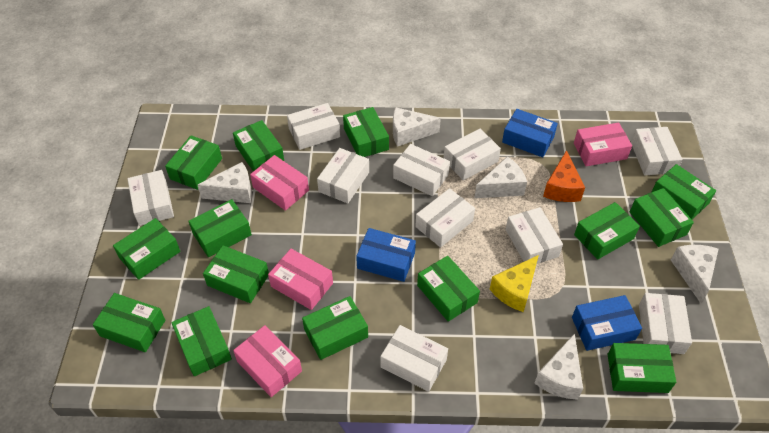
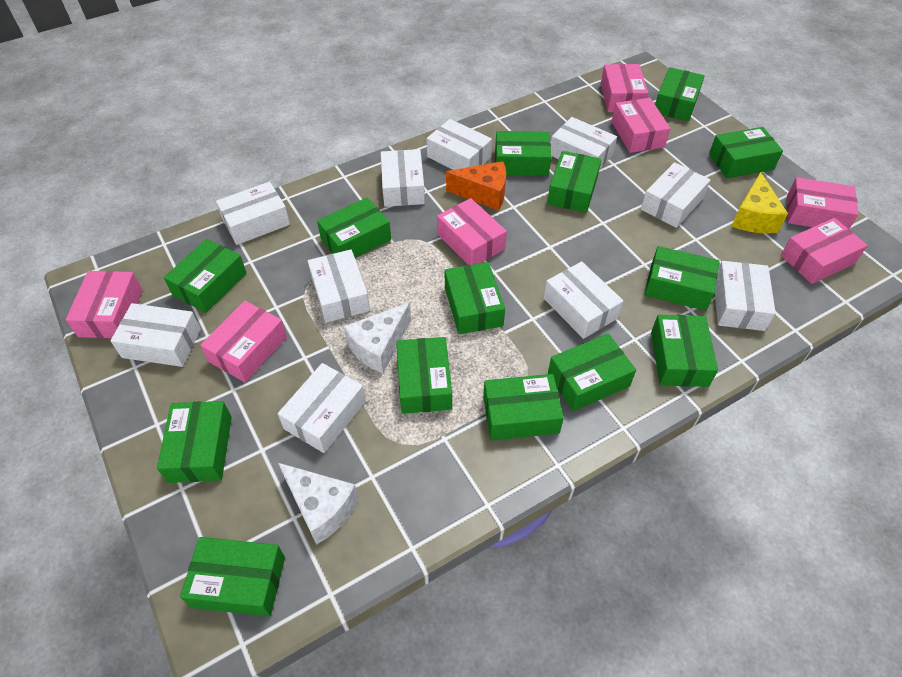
blue box: [356,228,416,282] [502,109,558,157] [572,295,642,351] = 3 -> none = 0
pink box: [233,325,302,397] [250,155,309,211] [268,249,333,310] [574,123,632,166] = 4 -> [66,271,143,338] [200,301,287,382] [437,198,507,265] [601,64,648,112] [612,98,671,153] [781,218,868,284] [787,177,859,229] = 7
white cheese: [198,162,252,203] [393,107,441,147] [474,156,527,198] [534,333,583,400] [671,245,718,303] = 5 -> [278,463,359,545] [344,302,411,373] = 2

